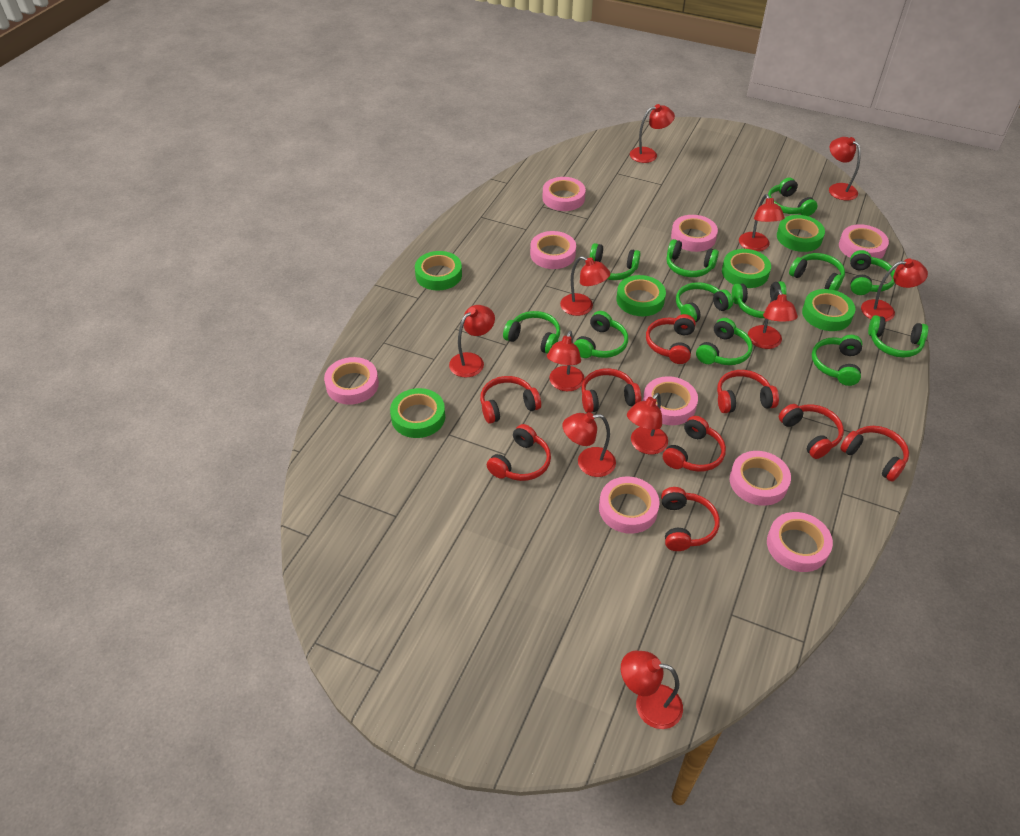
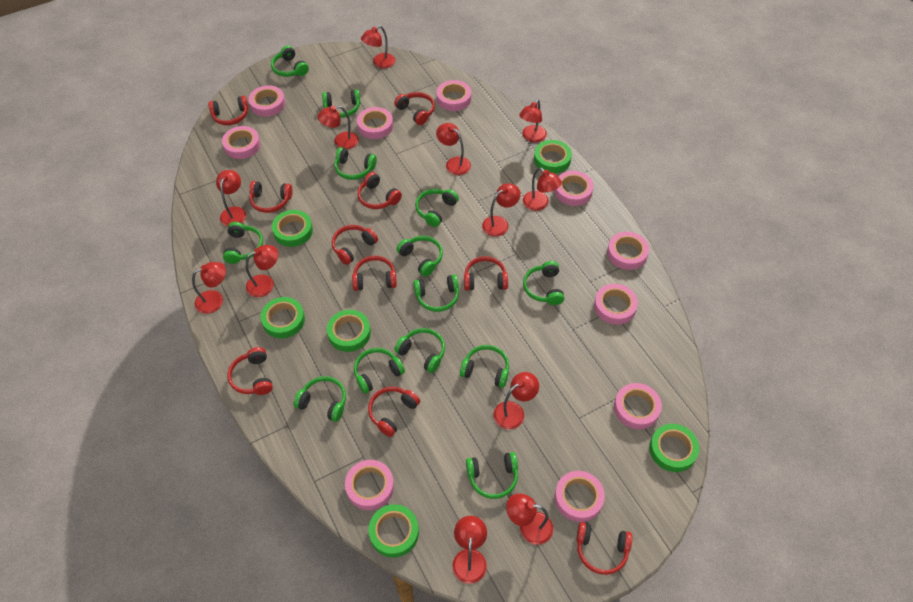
green headphones: [503,311,560,354] [574,311,628,358] [590,243,641,280] [666,239,719,277] [676,282,733,322] [696,318,753,365] [732,281,787,318] [768,177,818,216] [789,253,845,291] [812,335,862,386] [850,250,895,295] [868,315,928,358] = 12 -> [223,222,263,264] [271,46,309,77] [294,376,346,422] [322,89,361,118] [335,147,377,180] [354,348,405,394] [394,328,445,373] [397,236,443,277] [414,274,459,312] [415,189,459,227] [460,345,509,388] [466,452,518,499] [523,261,564,305] = 13
pink tape: [324,357,379,405] [530,231,576,269] [542,177,586,211] [599,476,660,534] [643,376,698,425] [671,215,718,252] [730,451,791,506] [767,512,833,572] [839,224,889,259] = 9 -> [222,126,261,159] [249,85,285,117] [345,460,394,510] [357,107,393,139] [437,80,471,111] [555,171,594,206] [555,471,605,522] [594,284,638,325] [607,232,649,270] [614,383,662,429] = 10
red headphones: [480,376,541,424] [487,424,551,481] [581,368,641,413] [646,314,696,364] [661,487,720,551] [663,416,726,472] [717,370,779,413] [779,404,844,459] [840,426,909,482] = 9 -> [208,96,249,125] [228,347,273,395] [249,181,292,213] [332,225,378,265] [352,256,397,291] [357,172,402,209] [368,387,420,437] [394,92,435,125] [464,256,508,291] [576,522,632,575] = 10
red lamp: [449,305,495,378] [547,331,585,391] [560,256,610,316] [562,412,616,477] [621,650,683,729] [627,393,668,454] [630,104,675,163] [739,194,785,251] [748,289,798,349] [829,137,861,201] [861,258,928,322] = 11 -> [192,262,226,314] [216,170,246,226] [246,245,278,297] [318,106,359,149] [361,25,395,68] [436,123,471,175] [452,516,487,584] [482,183,521,237] [494,372,539,429] [506,493,553,545] [519,99,547,143] [523,167,562,211] = 12

